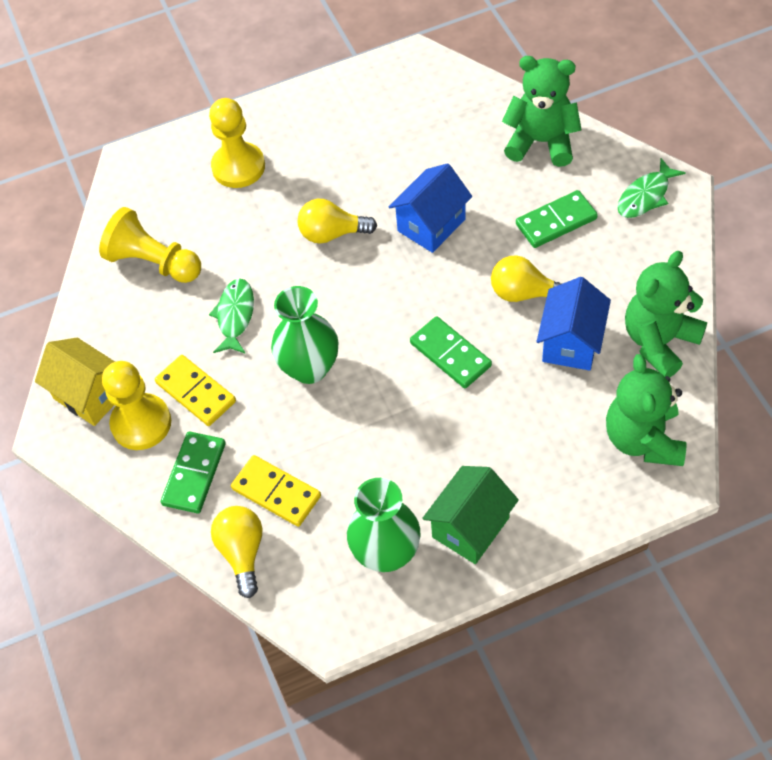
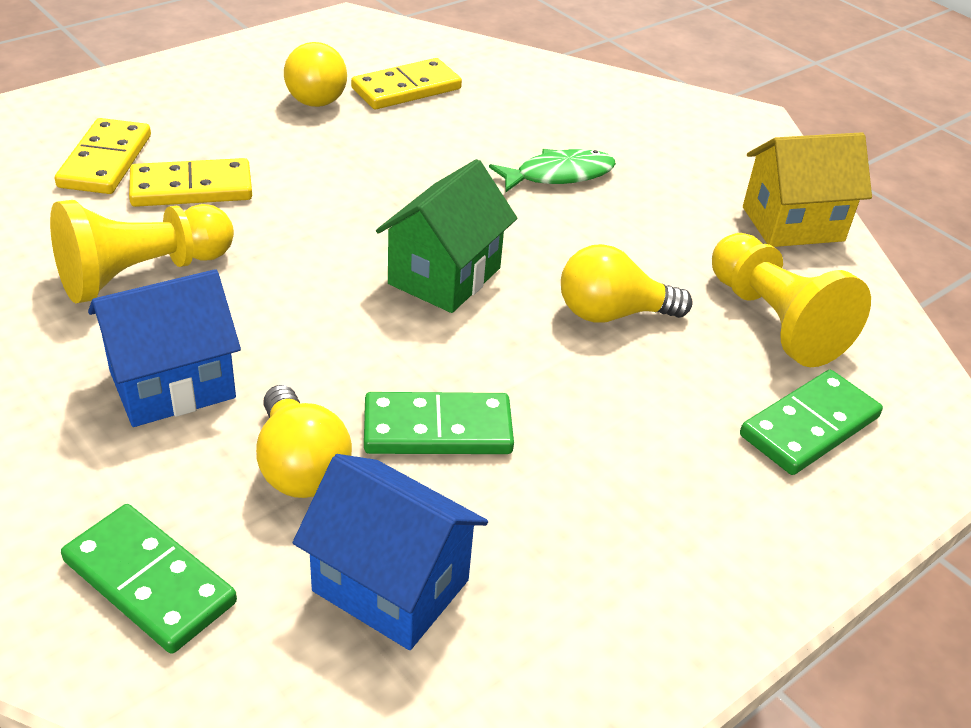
green fish: [209,279,254,354] [617,158,686,218] = 2 -> [489,149,616,192] = 1
green teddy bear: [502,56,582,167] [606,354,687,466] [625,251,707,378] = 3 -> none = 0
green vase: [271,286,338,384] [347,478,421,572] = 2 -> none = 0
yellow domino: [155,355,236,426] [231,455,321,527] = 2 -> [54,118,151,194] [129,158,252,207] [351,58,462,109] = 3
yellow pawn: [99,207,201,283] [102,361,171,450] [209,98,265,188] = 3 -> [50,200,234,303] [712,233,871,367] = 2

